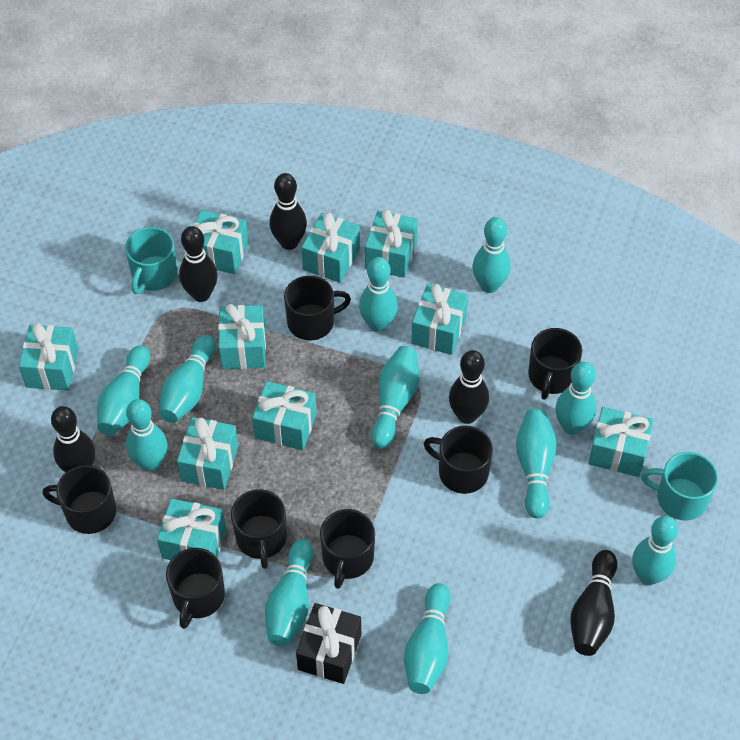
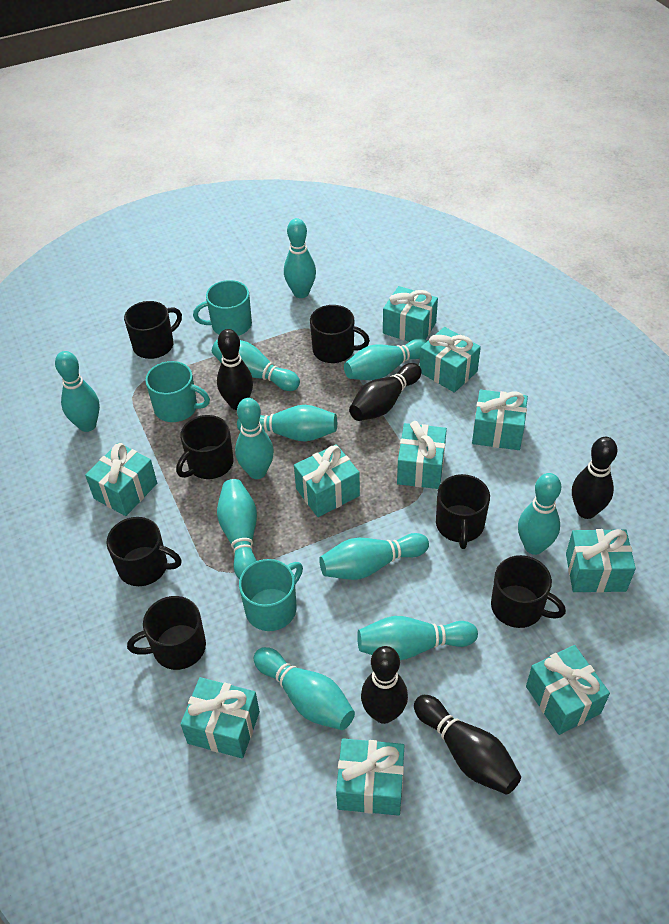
black gift: [296,603,361,684] = 1 -> none = 0
turquoise mug: [125,227,178,294] [641,452,718,521] = 2 -> [145,361,210,422] [193,280,252,336] [239,559,303,631] = 3

